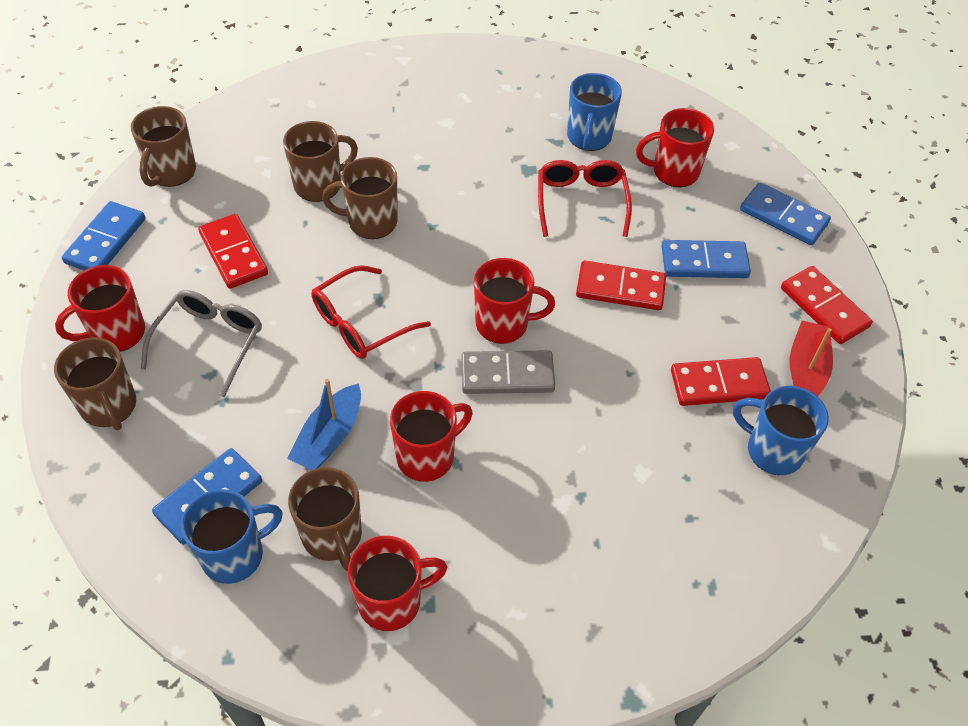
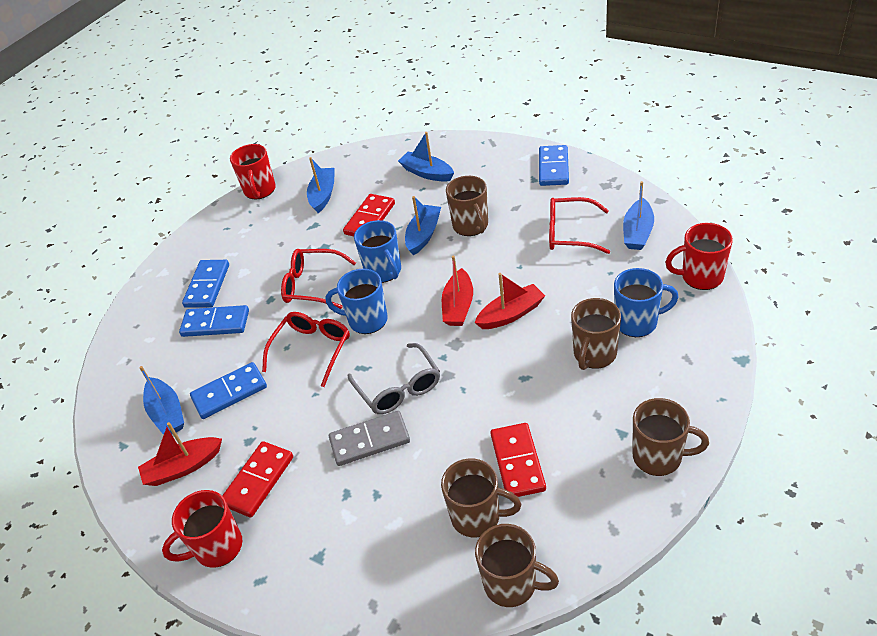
blue boat: [287,379,361,470] = 1 -> [139,366,184,434] [307,157,335,213] [398,132,454,182] [405,196,441,255] [623,181,654,250] = 5
red boat: [790,321,833,397] = 1 -> [138,422,222,486] [442,256,473,326] [475,273,545,329] = 3
red domino: [198,214,268,289] [576,260,666,310] [671,357,771,406] [781,266,873,344] = 4 -> [222,441,293,518] [343,194,395,236] [490,423,546,497] = 3
red glasses: [311,265,431,359] [538,160,632,237] = 2 -> [262,312,350,387] [281,249,356,309] [549,197,610,254] = 3
red mug: [55,265,145,352] [348,536,447,631] [390,391,473,482] [474,258,555,344] [636,108,714,187] = 5 -> [162,490,242,568] [230,144,276,199] [665,223,733,290] = 3

